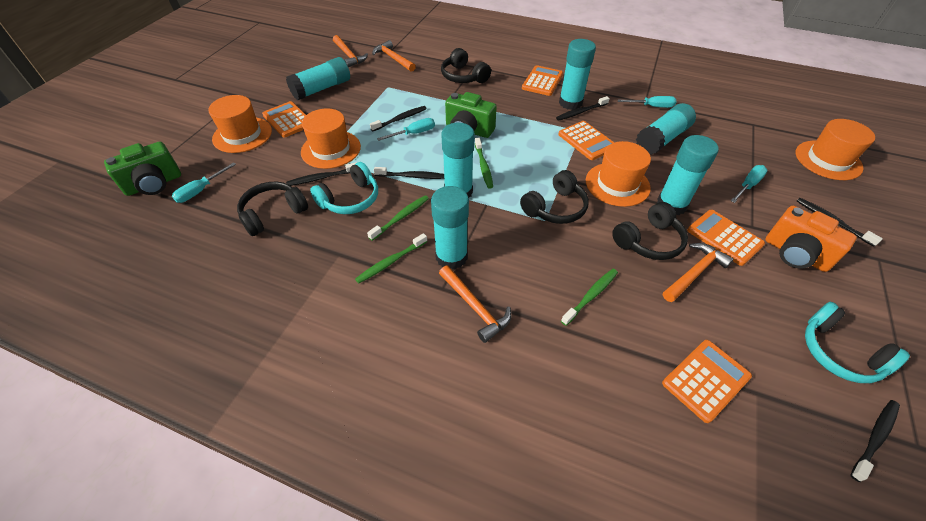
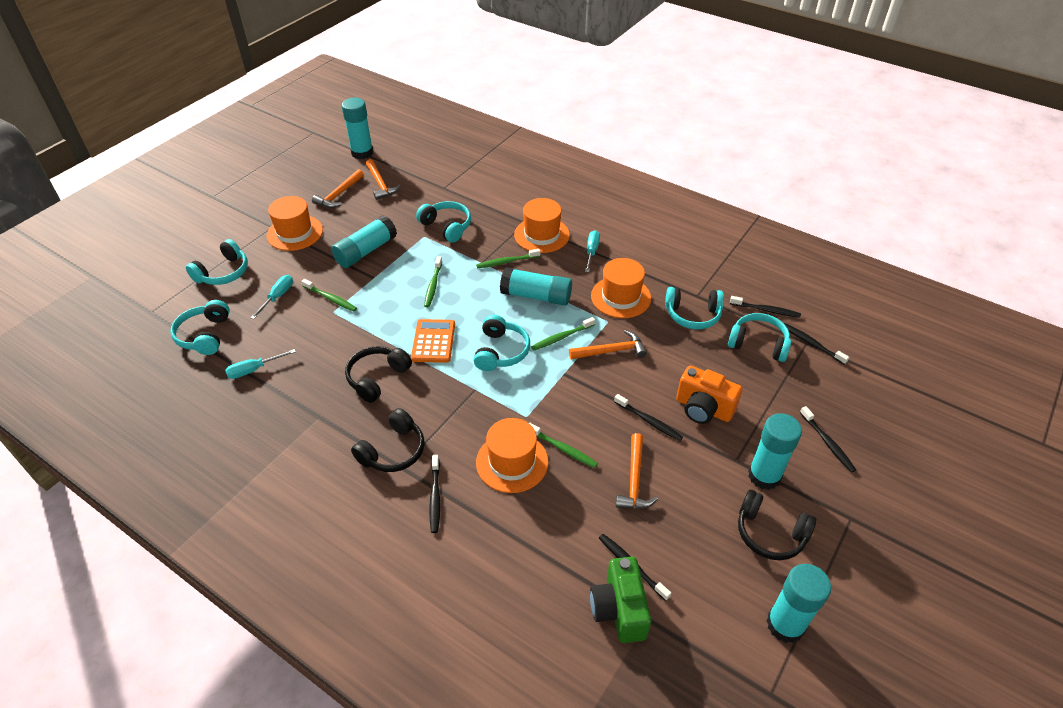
black headphones: [237,182,308,236] [441,48,491,83] [520,170,589,224] [612,202,688,260] = 4 -> [345,346,412,403] [351,408,425,472] [738,490,817,560] = 3
green camera: [104,142,181,196] [445,92,497,138] = 2 -> [590,557,651,643] = 1
green toothbrush: [355,233,427,284] [367,195,429,241] [475,138,493,189] [561,269,618,326] = 4 -> [301,279,357,312] [424,256,442,307] [476,249,540,268] [529,422,598,468] [531,317,595,351] = 5
orange calculator: [262,101,306,137] [522,65,563,96] [558,121,614,160] [662,340,752,423] [687,210,765,266] = 5 -> [411,319,455,363] = 1
turquoise glue stick: [286,57,350,100] [431,186,469,269] [441,123,475,198] [559,39,596,110] [636,103,696,155] [657,135,719,215] = 6 -> [331,215,397,268] [342,98,373,159] [500,267,572,306] [748,413,802,490] [766,564,831,643] = 5
turquoise headphones: [310,162,378,214] [805,302,910,383] = 2 -> [170,300,230,355] [186,239,248,285] [416,201,471,243] [473,315,530,371] [665,287,724,329] [728,313,791,362] = 6
turquoise screwdriver: [172,162,236,203] [377,118,435,141] [618,96,676,108] [731,165,768,203] = 4 -> [225,349,296,379] [251,275,293,319] [585,230,600,272] = 3

